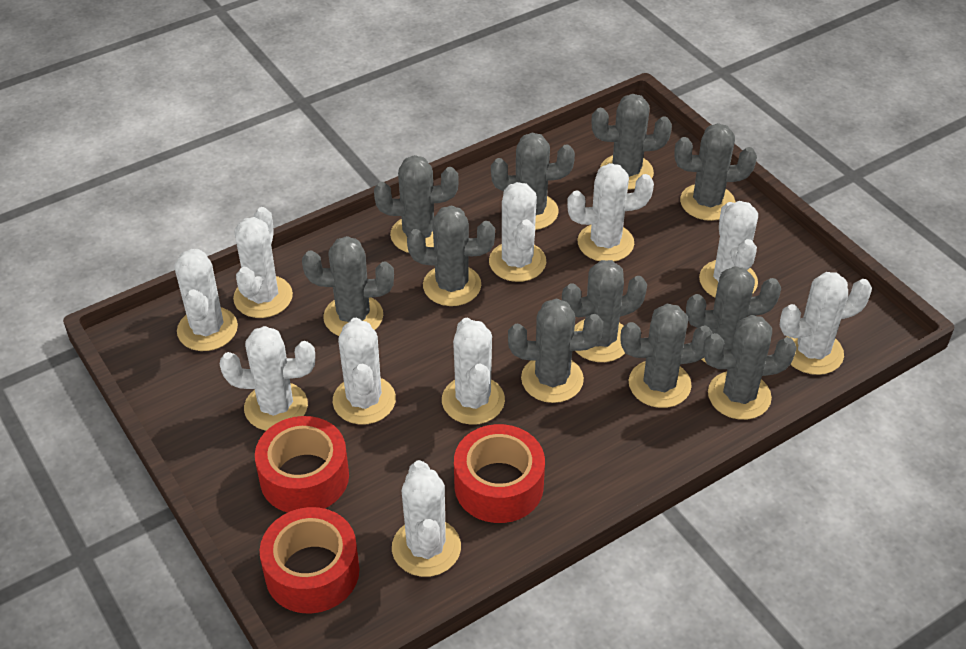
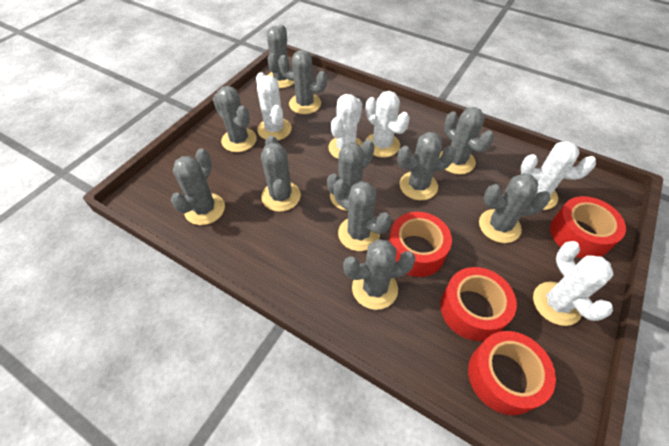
red tape: [255,416,349,513] [260,507,360,613] [454,424,545,523] = 3 -> [389,212,452,277] [440,267,517,341] [468,331,556,415] [550,196,626,258] = 4
white cactus: [174,249,238,351] [220,326,315,431] [233,207,293,318] [333,318,396,425] [392,460,461,577] [442,318,505,425] [489,182,546,282] [567,163,654,262] [699,201,758,298] [779,272,872,375] = 10 -> [256,72,292,140] [328,94,362,159] [365,91,410,157] [521,141,596,210] [533,241,613,326] = 5

